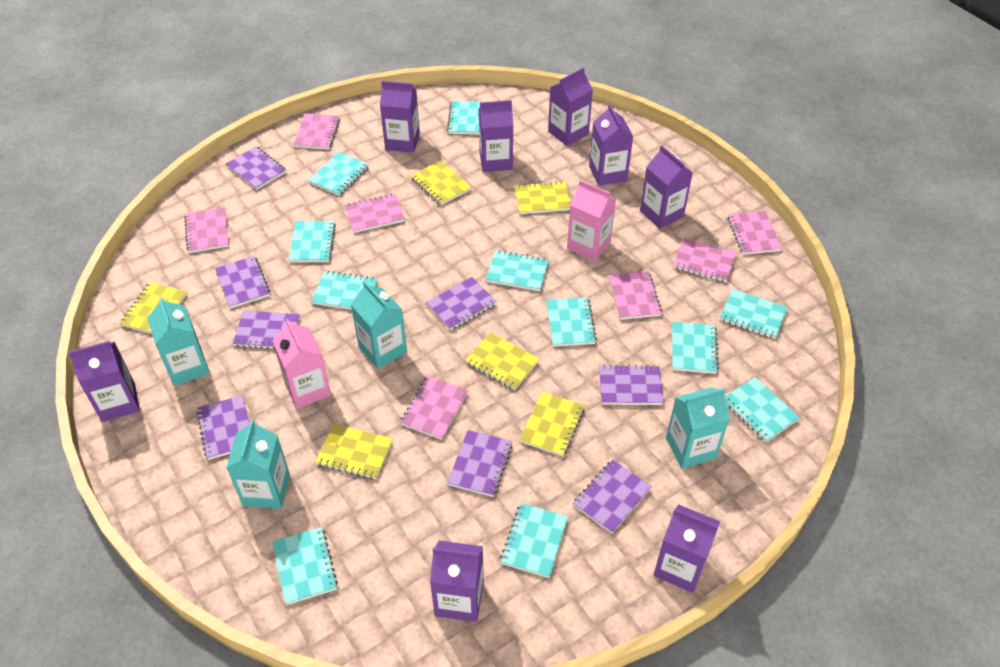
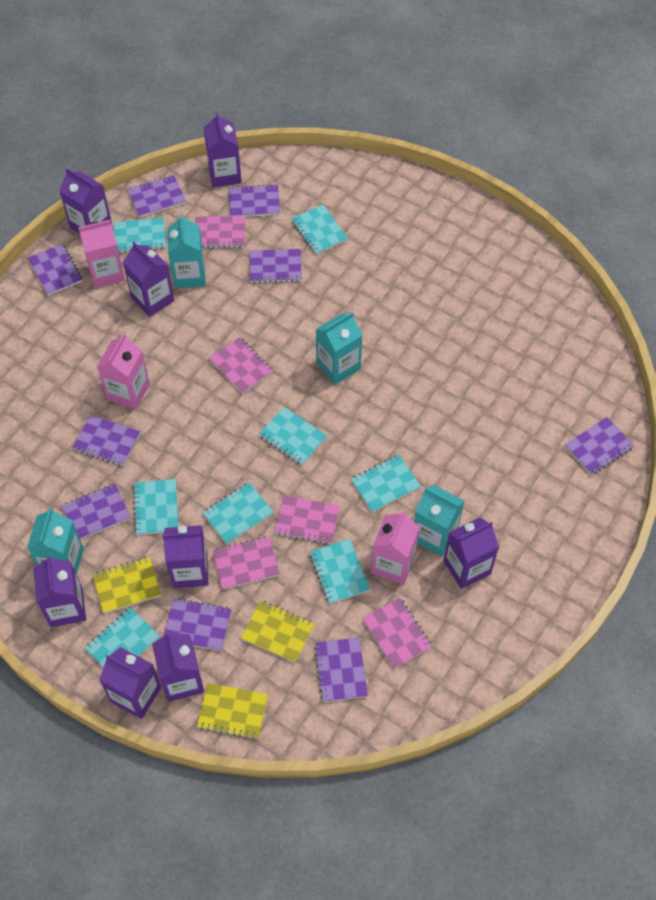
pink carton: [272,319,331,409] [567,180,616,261] = 2 -> [78,220,125,288] [97,334,150,409] [371,511,420,585] = 3
pink notebook: [184,207,229,253] [293,113,340,150] [345,194,405,233] [400,376,468,440] [609,271,662,320] [673,238,737,282] [727,211,782,255] = 7 -> [195,216,245,248] [209,337,273,394] [213,536,280,590] [275,495,340,544] [362,598,432,669] = 5
purple notebook: [196,395,250,460] [215,256,270,309] [226,146,286,190] [232,310,300,349] [426,277,497,330] [447,430,512,497] [573,460,652,533] [599,365,664,405] = 8 -> [28,244,82,296] [62,484,131,540] [72,415,140,466] [127,175,186,217] [163,598,232,651] [229,184,280,217] [250,249,302,283] [314,637,368,702] [565,417,634,475] = 9
turquoise notebook: [272,527,338,605] [289,221,336,262] [308,152,369,196] [311,271,378,310] [447,101,482,135] [486,250,549,291] [500,503,568,578] [546,297,597,347] [672,322,719,374] [720,289,788,339] [725,377,800,442] = 11 -> [85,607,160,667] [113,217,166,253] [133,479,178,535] [202,482,273,544] [259,407,327,465] [291,205,348,255] [310,539,370,604] [351,455,421,513] = 8
yellow notebook: [120,282,187,334] [315,424,393,479] [411,160,471,206] [465,332,539,390] [515,181,571,214] [519,392,585,456] = 6 -> [93,557,161,614] [197,683,268,740] [241,600,314,663] = 3

